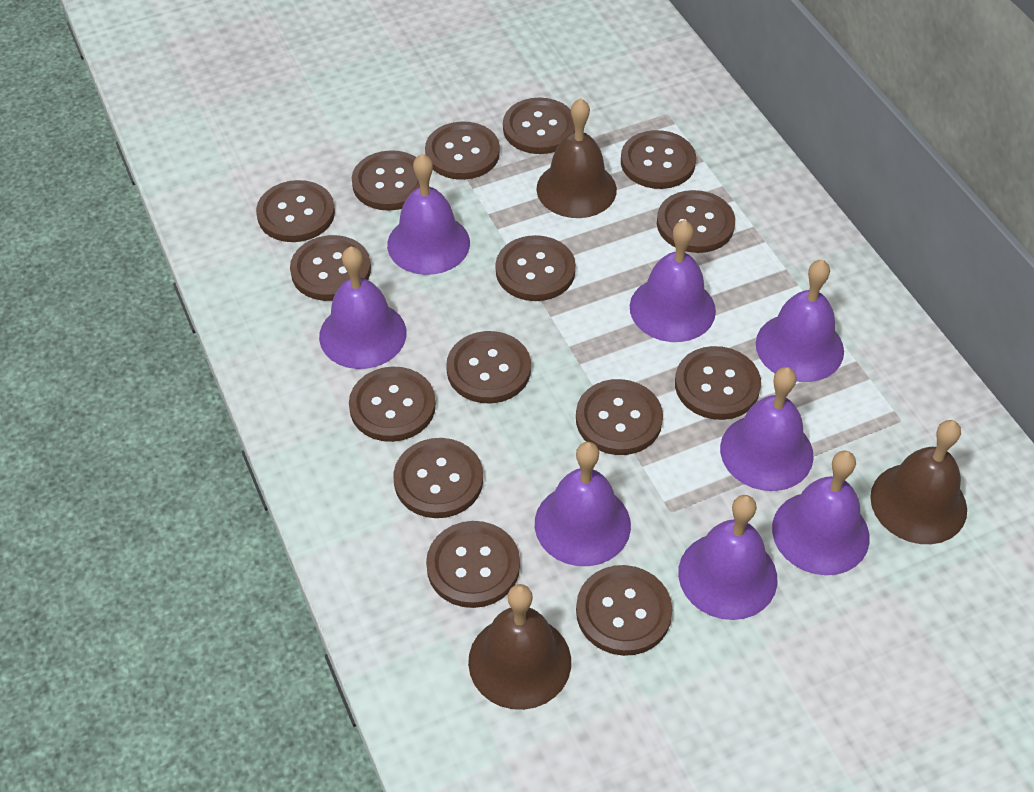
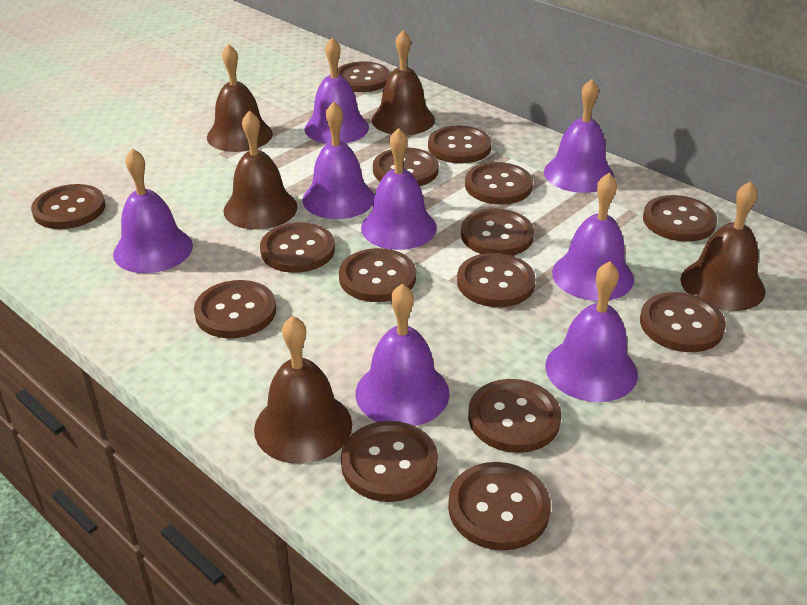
brown bell: [468,584,571,710] [536,98,617,218] [870,420,967,544] = 3 -> [207,44,273,152] [223,110,298,230] [254,316,352,464] [371,30,435,135] [680,181,765,311] = 5

